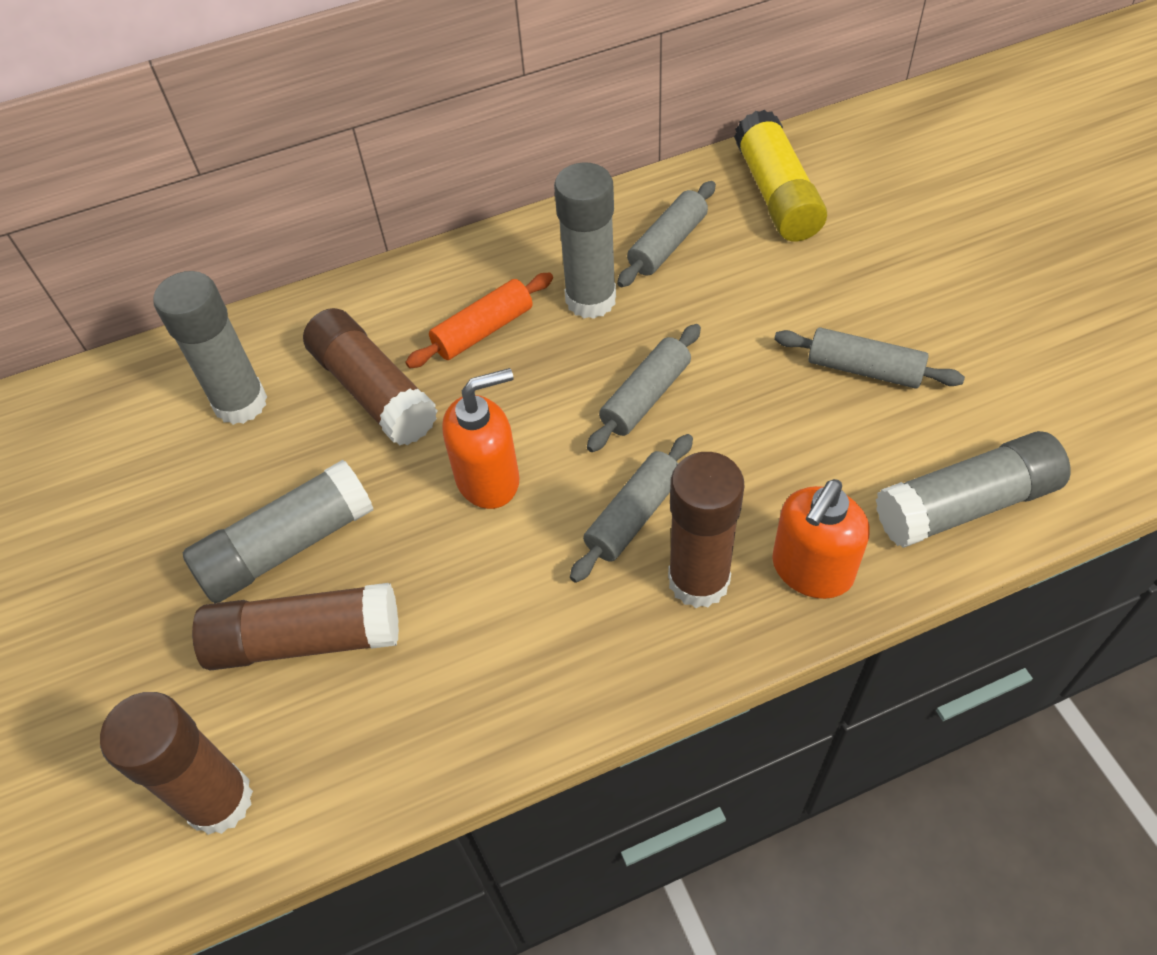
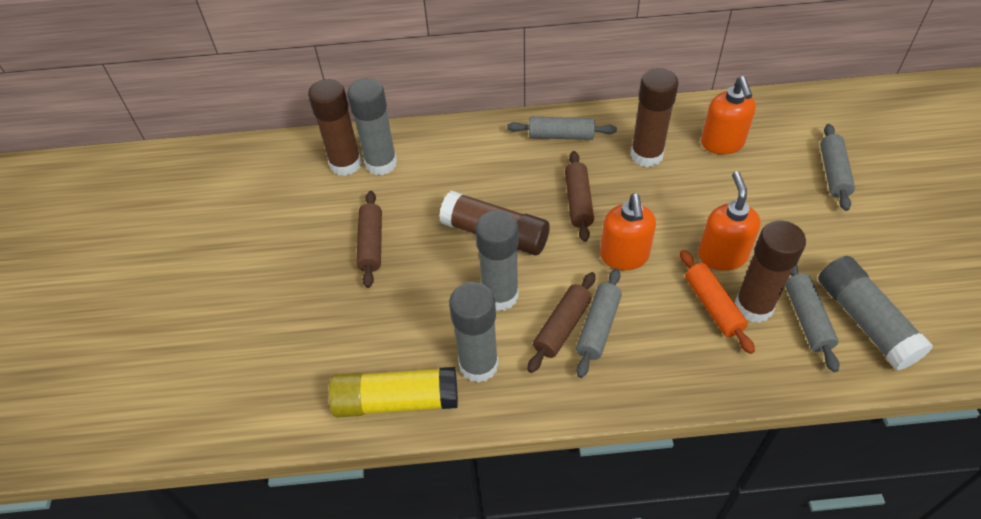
brown rolling pin: none = 0 -> [356,191,382,288] [527,272,596,373] [565,151,594,242] = 3
orange soap dispenser: [442,368,520,509] [772,479,869,599] = 2 -> [600,193,656,270] [698,171,761,271] [701,76,756,154] = 3

